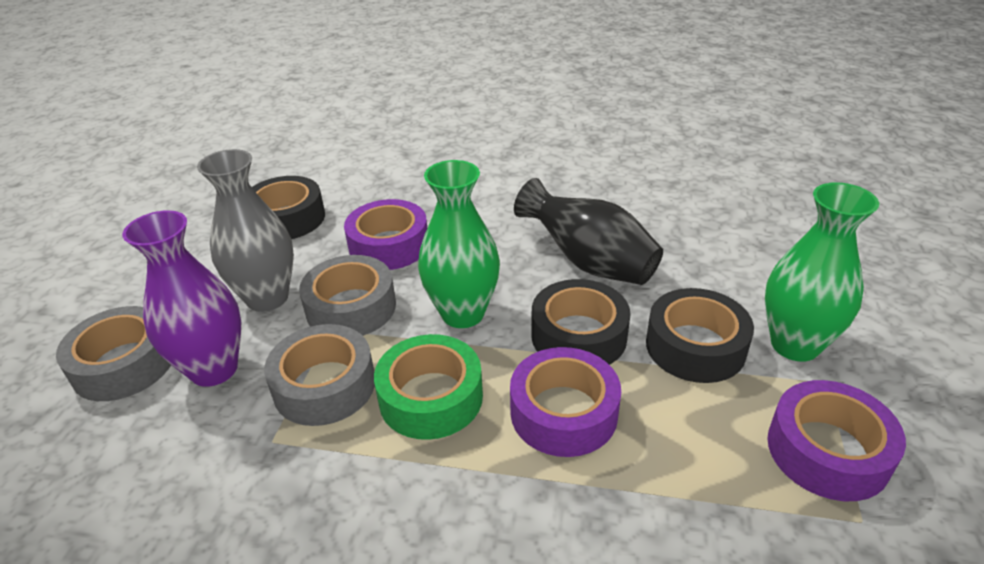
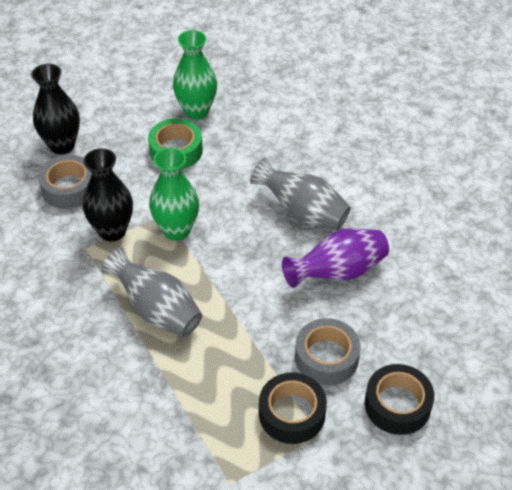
black tape: [252,176,325,239] [531,279,631,365] [646,288,754,383] = 3 -> [259,372,327,444] [365,364,434,435] = 2
black vase: [514,178,663,285] = 1 -> [31,64,80,154] [83,148,133,241] = 2
grey tape: [56,306,171,401] [264,324,375,426] [299,255,396,336] = 3 -> [38,155,92,209] [295,318,360,385] = 2
grey vase: [197,149,294,312] = 1 -> [101,247,202,337] [250,158,351,230] = 2
purple tape: [344,199,427,270] [510,347,621,457] [767,380,906,501] = 3 -> none = 0

